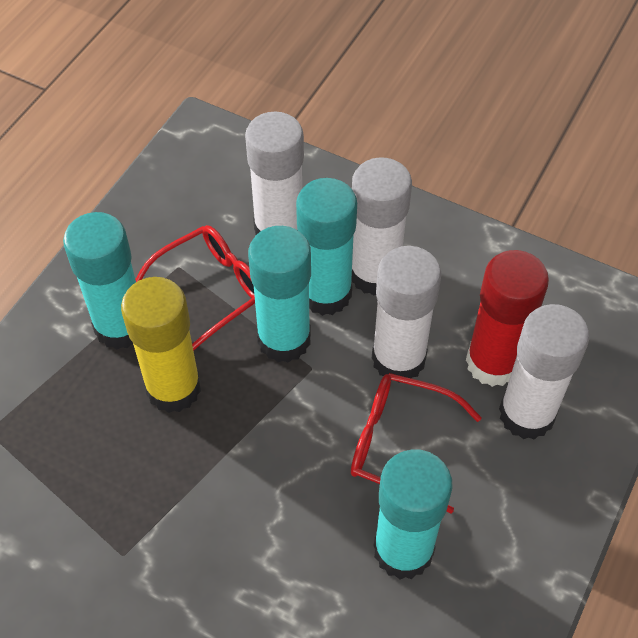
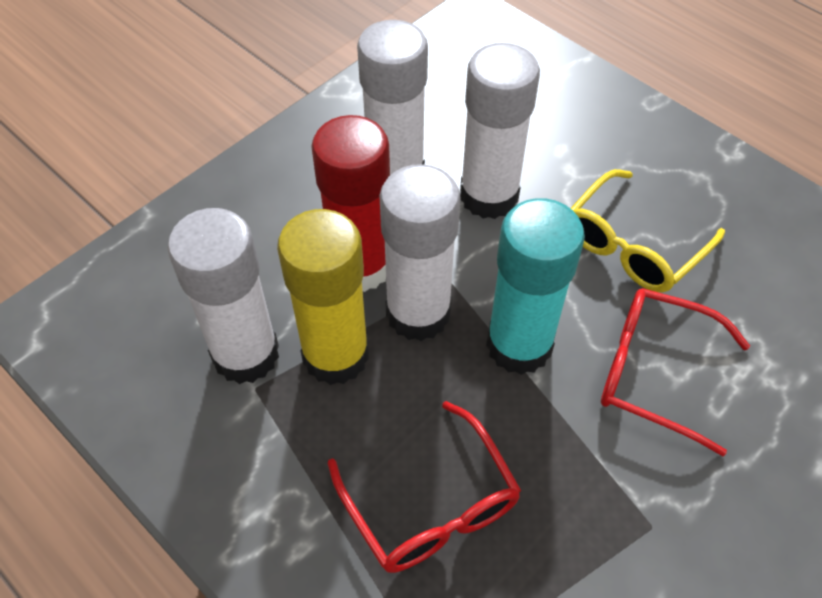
turquoise glue stick: [63,212,136,350] [248,226,311,363] [296,178,357,316] [374,449,453,579] = 4 -> [486,198,585,375] = 1
yellow glasses: none = 0 -> [570,169,725,293] = 1

